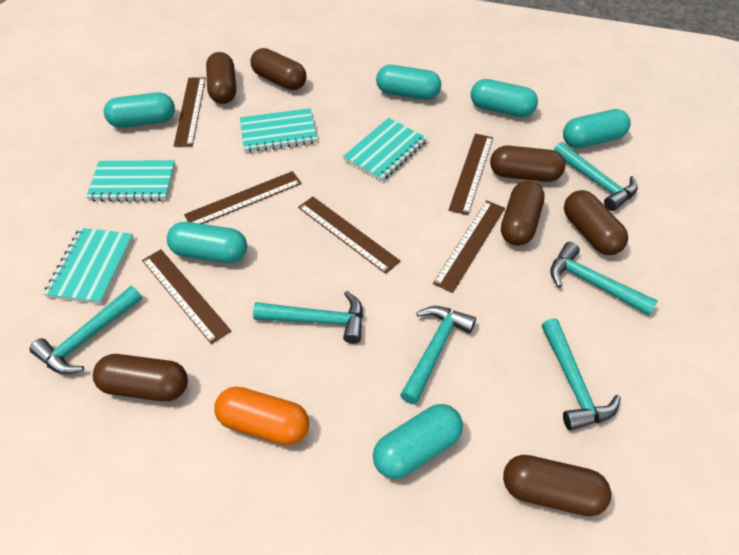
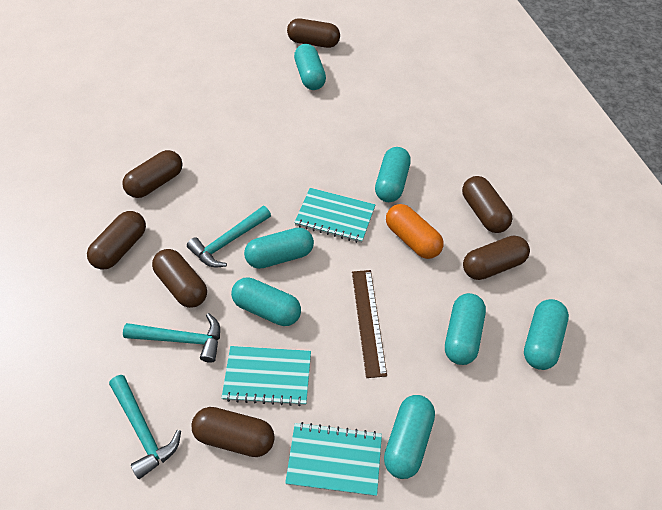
brown ruler: [142,249,231,344] [174,77,206,147] [184,171,302,224] [298,197,400,274] [433,200,505,293] [448,134,493,215] = 6 -> [352,270,387,378] = 1
turquoise capsule: [104,92,175,128] [167,222,247,263] [373,404,463,479] [376,65,441,100] [471,79,538,117] [563,109,631,148] = 6 -> [231,277,301,326] [244,227,314,269] [294,44,326,90] [375,147,411,202] [384,395,435,479] [445,293,486,365] [524,299,569,370] = 7
turquoise hammer: [29,286,142,374] [253,291,363,344] [400,306,476,405] [542,318,621,430] [550,242,658,316] [554,142,638,211] = 6 -> [109,375,181,479] [123,313,220,363] [187,206,271,267] = 3
turquoise notebook: [44,228,134,304] [86,160,175,202] [240,108,318,153] [343,118,427,181] = 4 -> [222,346,311,406] [285,422,382,496] [294,188,375,243] = 3

